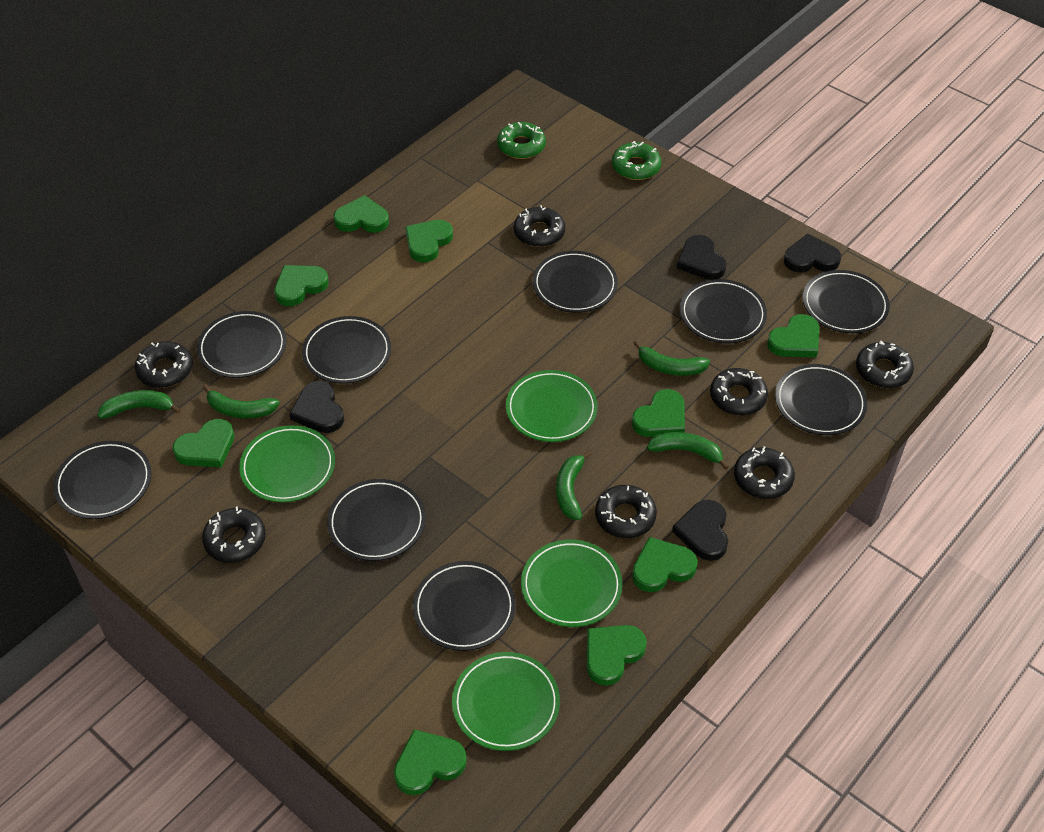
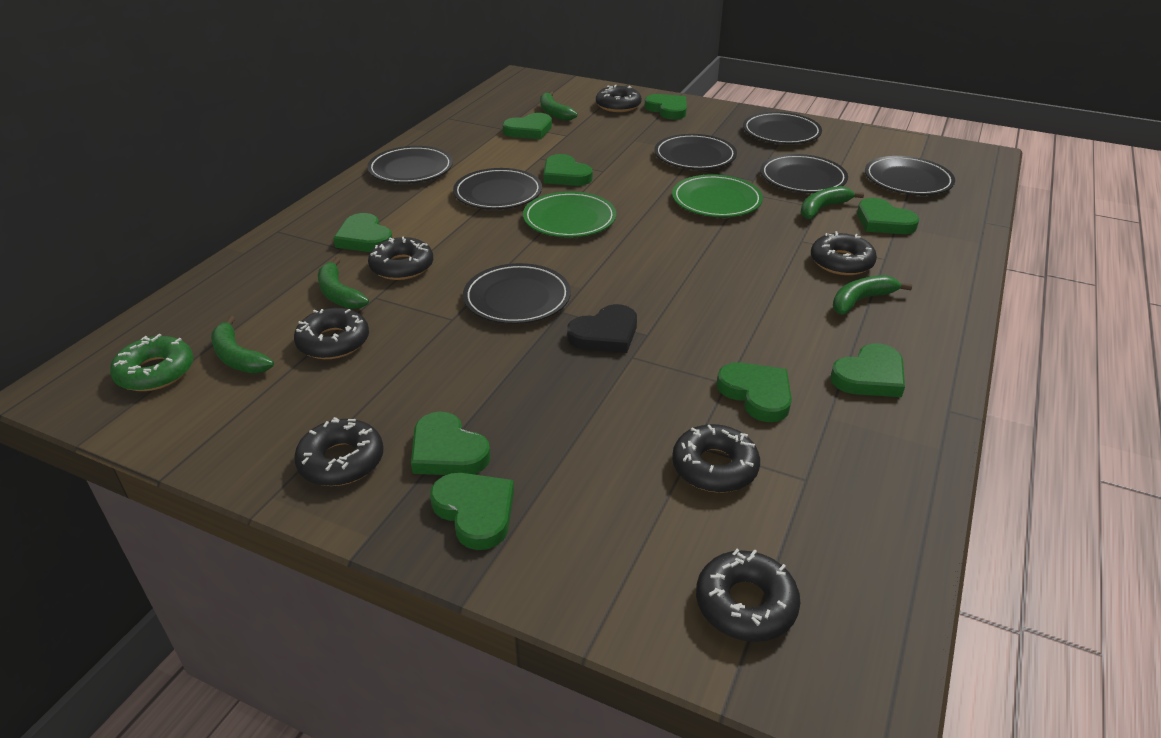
black heart: [289,381,344,433] [672,500,728,561] [677,235,727,280] [784,233,841,273] = 4 -> [567,304,637,353] = 1
black plate: [53,441,152,519] [197,311,286,378] [302,316,391,384] [327,479,426,561] [413,561,516,651] [533,251,618,313] [680,279,767,343] [775,364,867,435] [803,270,890,333] = 9 -> [367,146,453,183] [453,168,542,209] [463,263,571,324] [654,134,737,170] [743,112,822,144] [760,154,848,193] [865,156,955,195] = 7
green donut: [497,122,546,159] [612,141,662,180] = 2 -> [110,334,193,391] = 1
green plate: [239,425,335,502] [452,652,560,751] [506,370,598,442] [521,540,623,627] = 4 -> [523,191,616,237] [672,174,763,217] = 2

